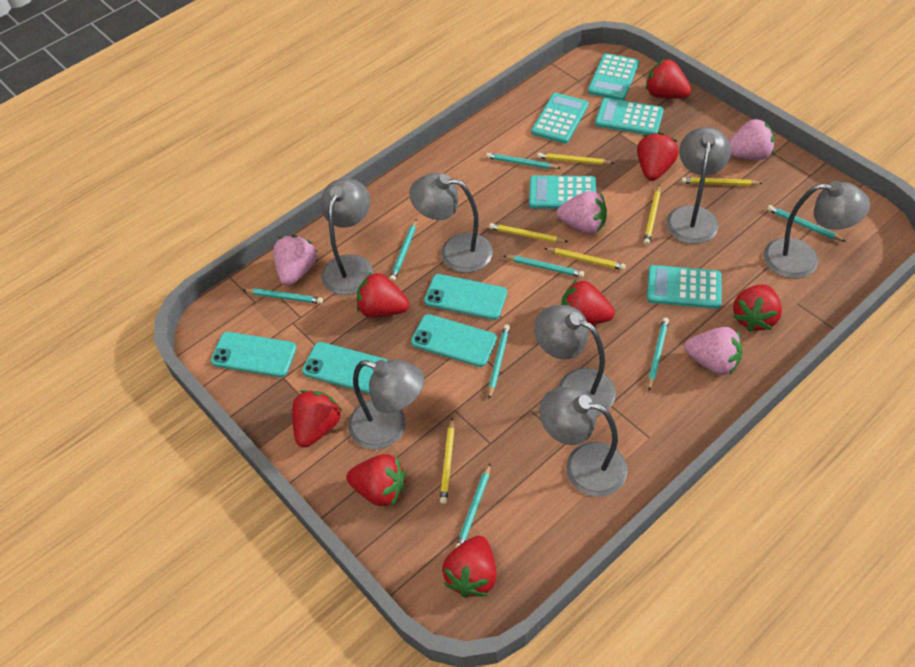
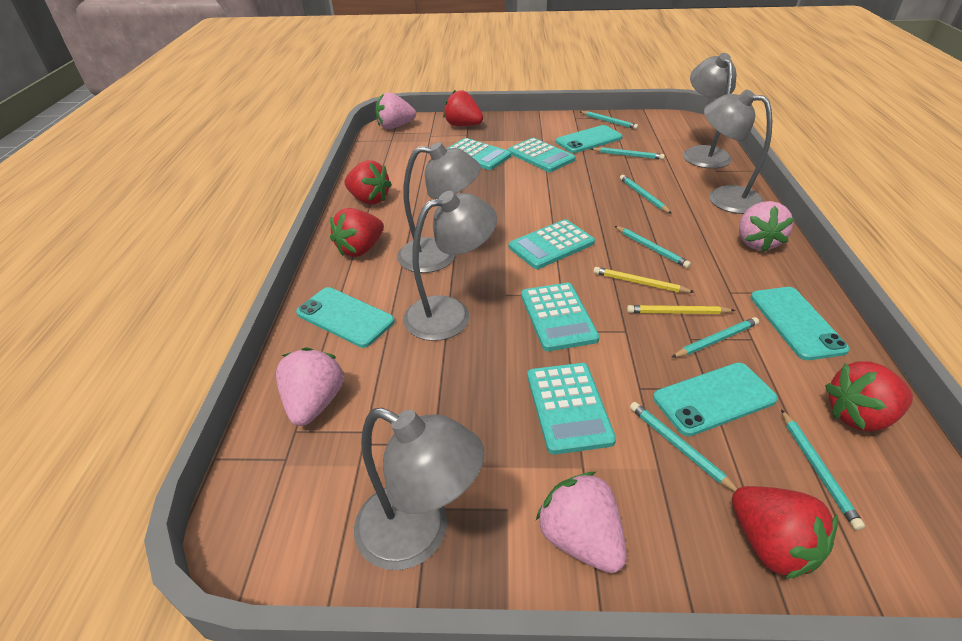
grey lamp: [321,178,373,295] [348,359,424,450] [409,173,493,273] [534,305,616,416] [540,387,628,497] [666,127,731,244] [763,181,870,279] = 7 -> [354,407,485,570] [397,142,481,273] [404,191,497,341] [683,53,736,169] [704,89,772,214] = 5
red strawberry: [292,390,342,448] [346,454,405,507] [357,272,409,318] [442,536,497,598] [561,280,615,325] [637,132,679,181] [646,58,691,98] [733,284,782,332] = 8 -> [330,208,384,257] [344,160,392,205] [443,90,483,126] [732,486,838,579] [825,361,913,432] = 5
turquoise pencil: [244,288,323,304] [389,219,417,282] [455,463,491,548] [486,153,560,169] [488,324,510,399] [504,255,584,277] [648,317,669,391] [767,205,846,242] = 8 -> [580,111,639,129] [591,147,665,160] [615,226,691,268] [620,175,672,214] [630,402,738,492] [671,317,759,358] [781,409,865,530] = 7
yellow pencil: [440,417,455,504] [489,223,568,242] [537,153,613,165] [544,248,626,270] [644,184,661,245] [681,177,762,186] = 6 -> [593,267,694,293] [627,305,735,314] = 2

